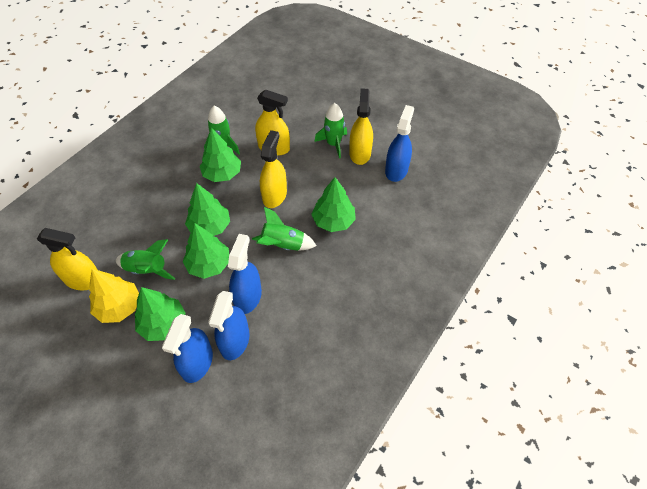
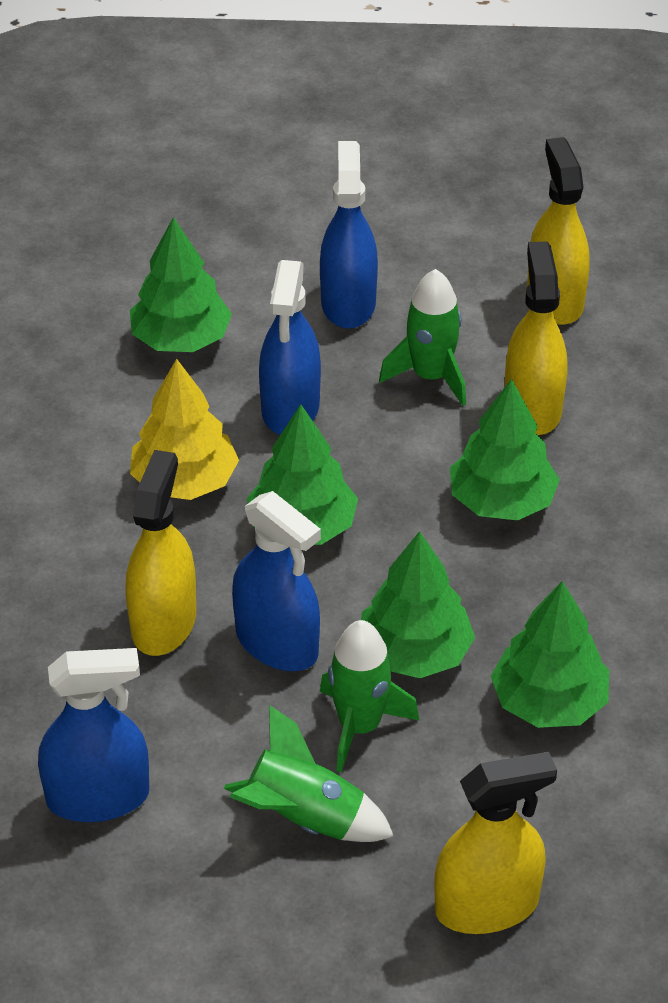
green rocket: [116,239,176,280] [204,106,240,154] [252,207,316,251] [314,103,347,158] = 4 -> [224,705,394,842] [320,620,420,772] [379,269,466,406] = 3

